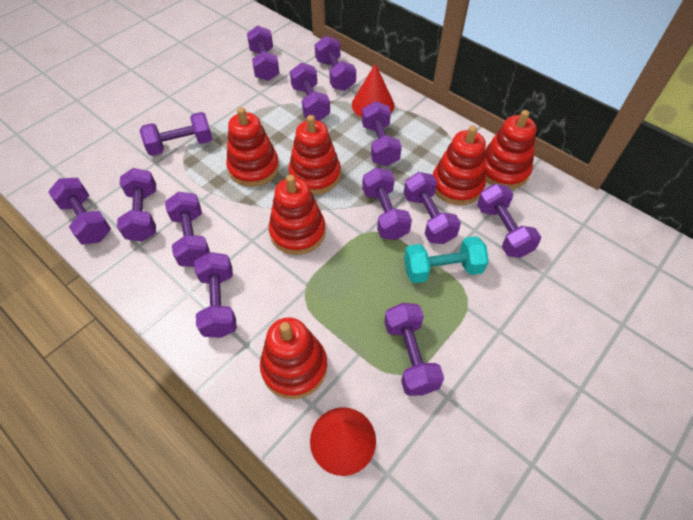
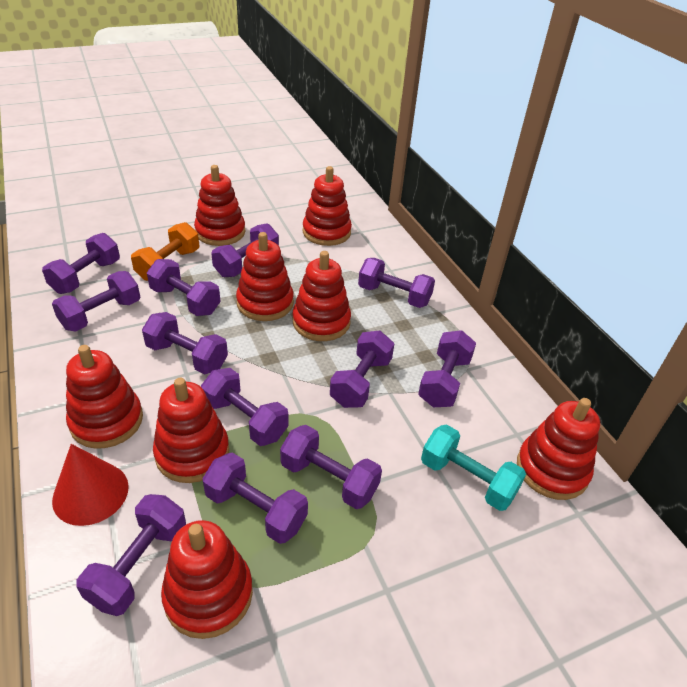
orange dumbbell: none = 0 -> [131,222,199,281] = 1
purple dumbbell: [48,178,111,245] [117,168,156,242] [140,112,213,156] [165,192,210,267] [194,252,237,338] [247,25,279,81] [290,62,330,121] [315,36,356,91] [362,101,402,166] [362,167,412,240] [384,303,444,396] [404,172,461,244] [477,184,541,258] = 13 -> [42,233,120,294] [52,271,140,332] [76,494,186,616] [142,312,228,374] [147,259,221,316] [201,368,288,446] [202,453,308,544] [211,223,279,277] [280,425,382,509] [330,331,394,408] [358,258,435,308] [418,330,476,407] = 12
red cone: [310,407,376,476] [352,63,395,117] = 2 -> [52,444,129,526] = 1
red stacking toy: [226,107,279,187] [260,317,327,399] [269,175,326,255] [288,115,341,194] [433,125,486,205] [485,110,536,189] = 6 -> [66,345,143,449] [153,378,229,483] [161,520,253,639] [194,165,245,246] [236,232,294,321] [293,251,351,341] [303,166,352,246] [517,398,600,500] = 8

